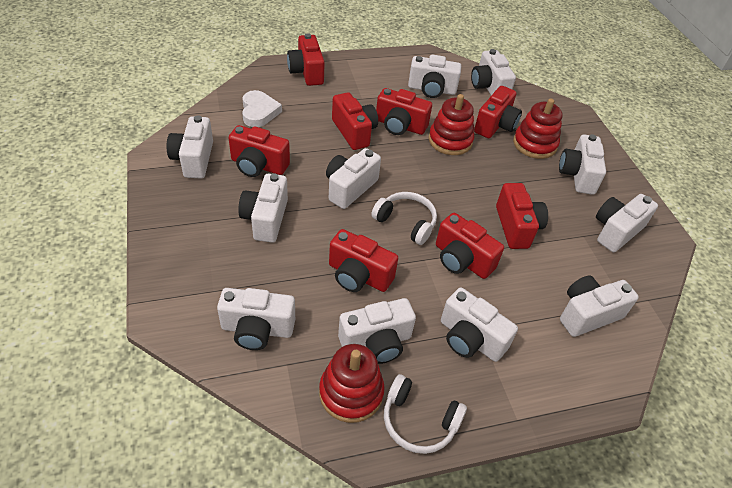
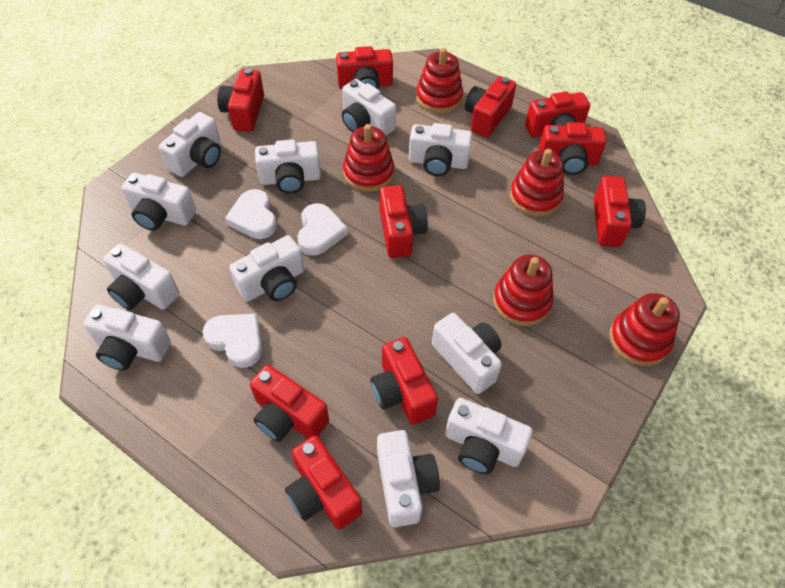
red camera: [229,125,290,177] [287,33,325,86] [329,229,398,292] [332,92,378,150] [376,88,432,135] [436,213,504,279] [474,86,522,138] [496,183,548,249] = 8 -> [217,68,264,132] [250,365,329,442] [285,436,362,530] [336,46,393,89] [370,337,438,425] [380,185,428,258] [465,76,516,138] [525,91,590,138] [539,122,607,175] [593,176,646,247] = 10
red stacking toy: [319,344,385,423] [428,94,474,155] [513,98,562,159] = 3 -> [343,124,394,192] [416,48,463,113] [493,255,553,326] [510,149,564,216] [609,293,680,366] = 5
white headphones: [371,192,437,245] [384,374,467,454] = 2 -> none = 0
white heart: [242,90,282,127] = 1 -> [202,314,262,368] [225,189,276,239] [297,203,348,256] = 3

